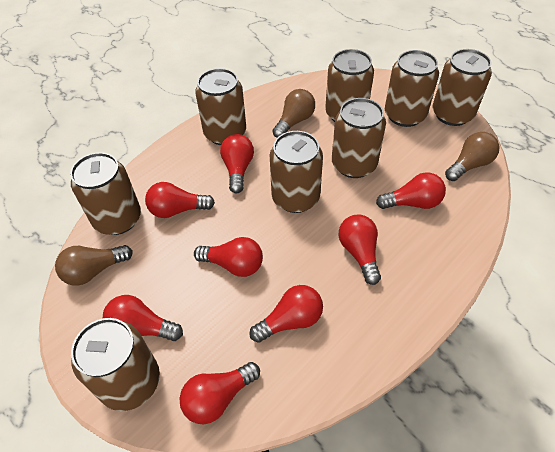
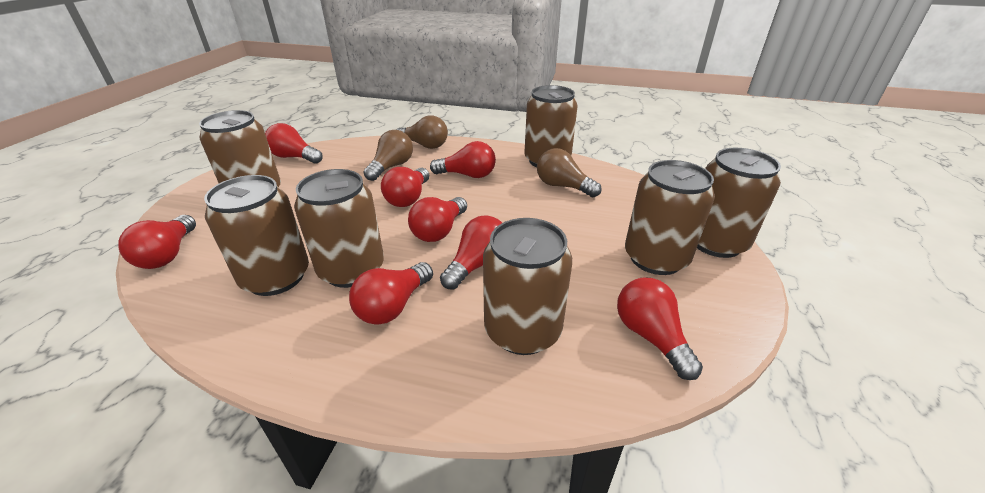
brown can: [70,152,141,235] [71,318,160,411] [195,68,246,145] [270,131,323,213] [325,49,374,122] [332,98,386,178] [385,50,439,127] [433,49,492,126] = 8 -> [199,110,281,187] [204,175,309,296] [294,169,384,288] [483,218,572,355] [524,85,578,167] [625,160,715,275] [697,147,781,258] = 7

